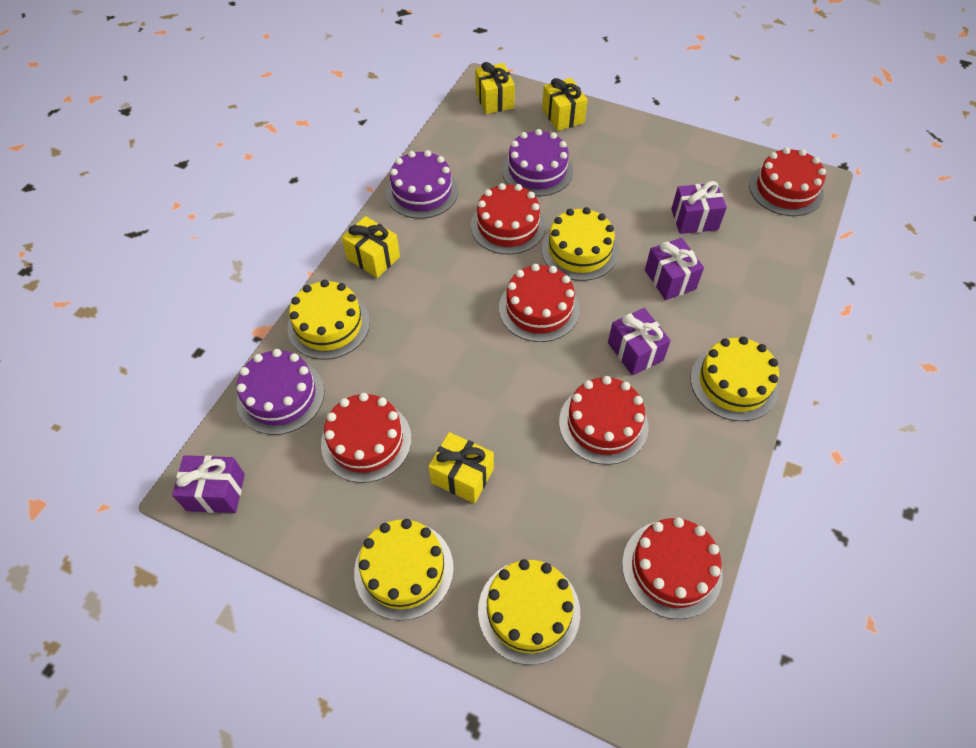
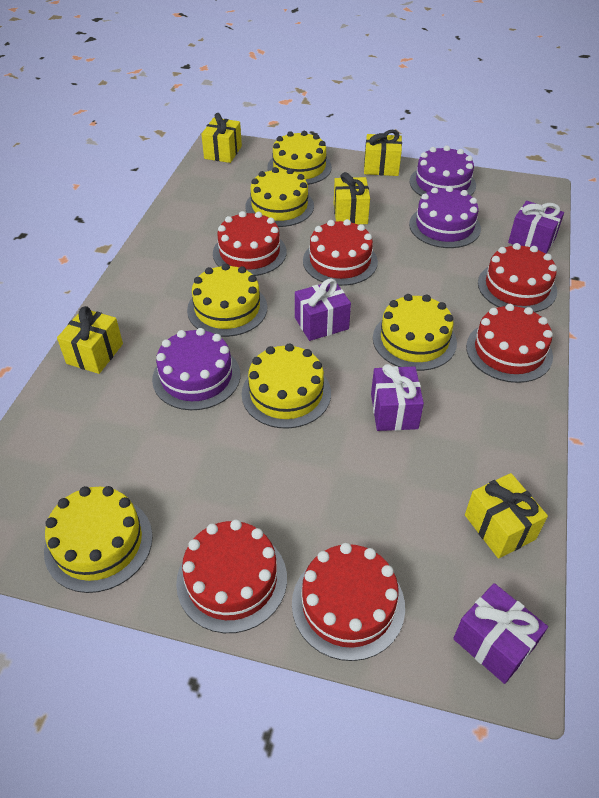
yellow cake: [287,280,370,359] [354,519,454,621] [478,559,580,665] [542,207,619,281] [691,336,779,421] = 5 -> [44,486,153,593] [187,263,267,337] [242,343,331,429] [245,167,314,227] [267,131,332,185] [373,294,457,371] = 6
yellow gift: [342,216,400,278] [428,432,494,504] [475,62,515,114] [542,78,588,131] = 4 -> [57,306,123,374] [201,113,242,163] [334,172,370,224] [364,130,402,176] [465,473,548,559] = 5

